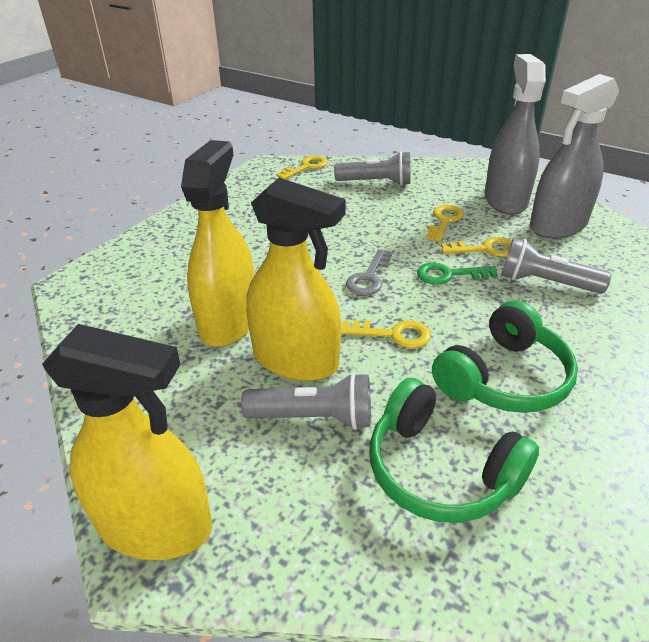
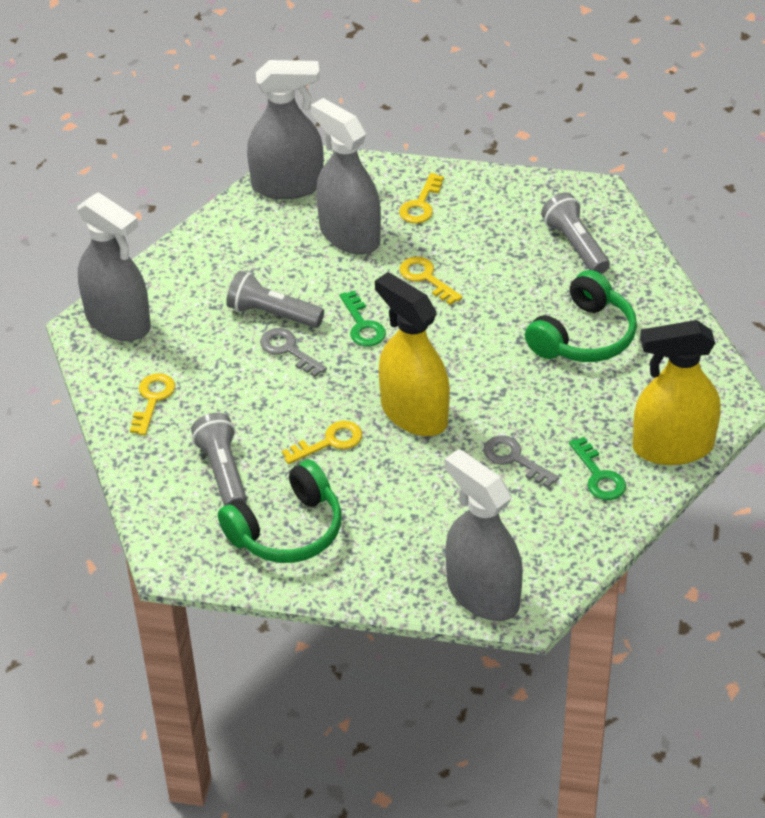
green key: [417,262,498,285] = 1 -> [340,291,386,347] [569,437,626,500] = 2
grey key: [346,249,392,296] = 1 -> [260,328,327,377] [484,435,559,488] = 2
grey spray bottle: [484,54,546,215] [530,74,619,239] = 2 -> [77,192,151,341] [247,60,324,199] [311,98,381,255] [444,449,523,621] = 4
yellow spray bottle: [42,324,212,560] [181,140,255,347] [246,178,345,381] = 3 -> [375,272,450,436] [633,320,721,465] = 2

